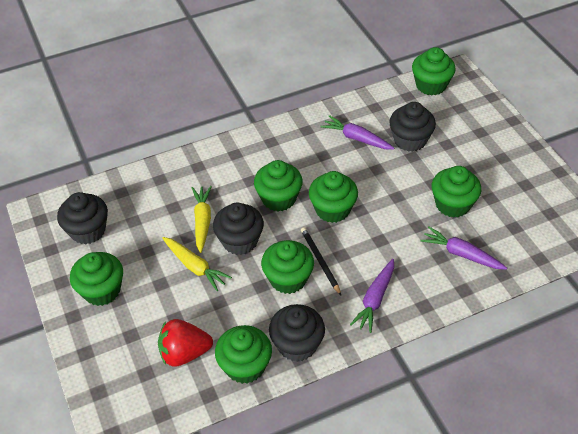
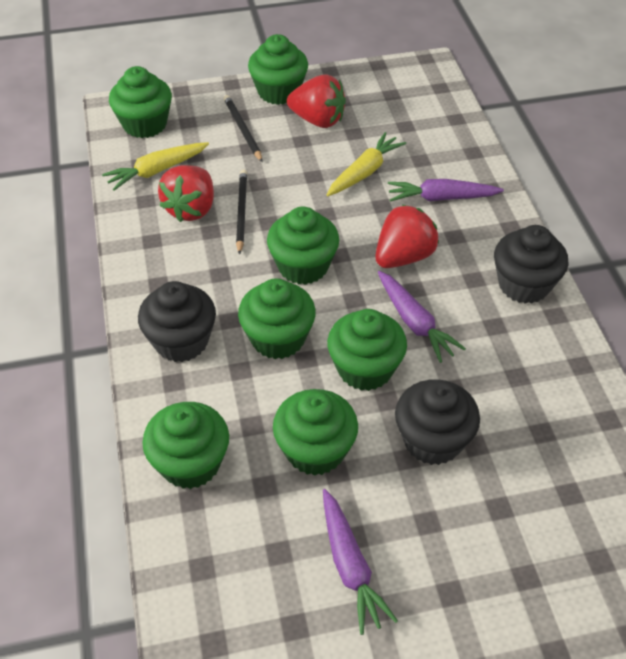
black cupcake: [57,192,108,244] [213,202,264,255] [269,304,325,362] [389,102,436,152] = 4 -> [138,281,216,362] [395,379,480,465] [494,225,569,304] = 3
black pencil: [301,227,341,295] = 1 -> [224,95,262,162] [236,169,247,255] = 2
red strawberry: [158,319,213,367] = 1 -> [158,165,214,222] [287,74,346,128] [376,204,439,268] = 3

